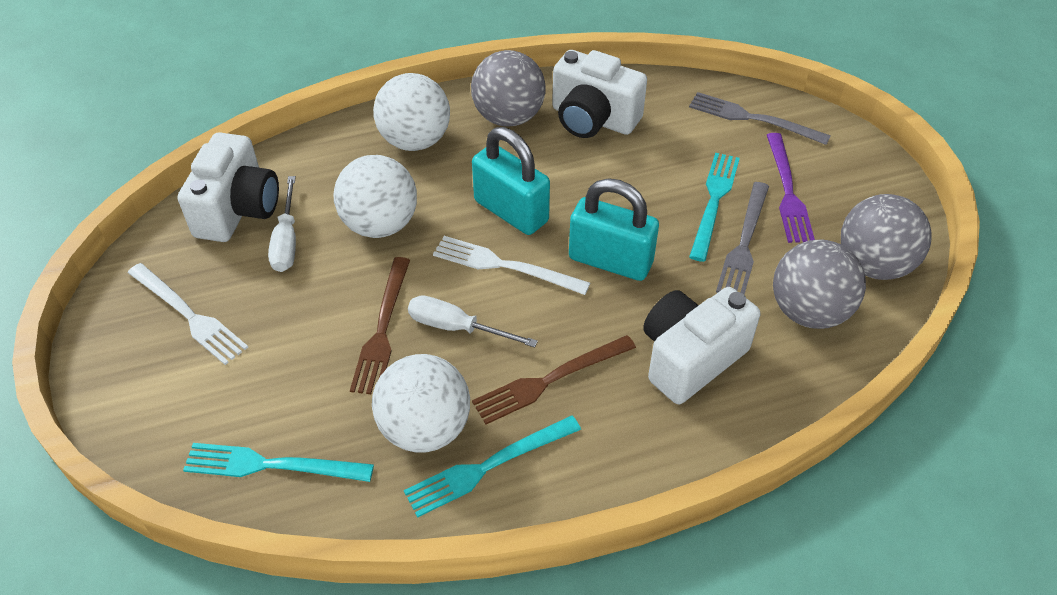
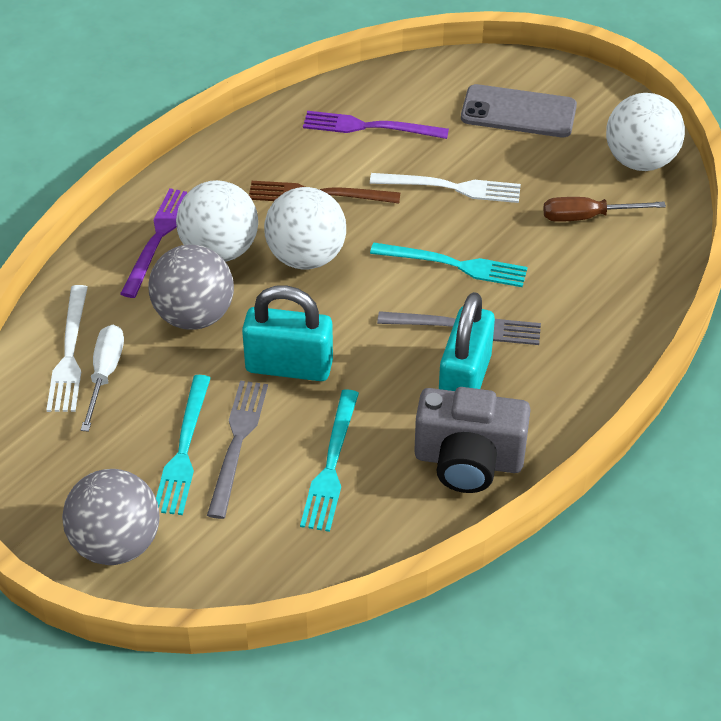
brown fork: [350,257,410,394] [472,335,636,424] = 2 -> [249,181,400,203] = 1
brown screwdriver: none = 0 -> [543,197,666,222] = 1
grey ball: [471,50,546,127] [773,239,866,329] [841,194,932,280] = 3 -> [62,469,160,565] [148,245,234,330] = 2
grey camera: none = 0 -> [414,387,531,493] = 1
grey phone: none = 0 -> [461,84,577,137] = 1
purple fork: [767,133,815,243] = 1 -> [120,188,187,298] [303,111,449,139] = 2
white camera: [178,132,279,242] [552,50,647,138] [643,287,760,404] = 3 -> none = 0
white screwdriver: [268,176,296,272] [408,295,538,348] = 2 -> [81,325,124,432] = 1

